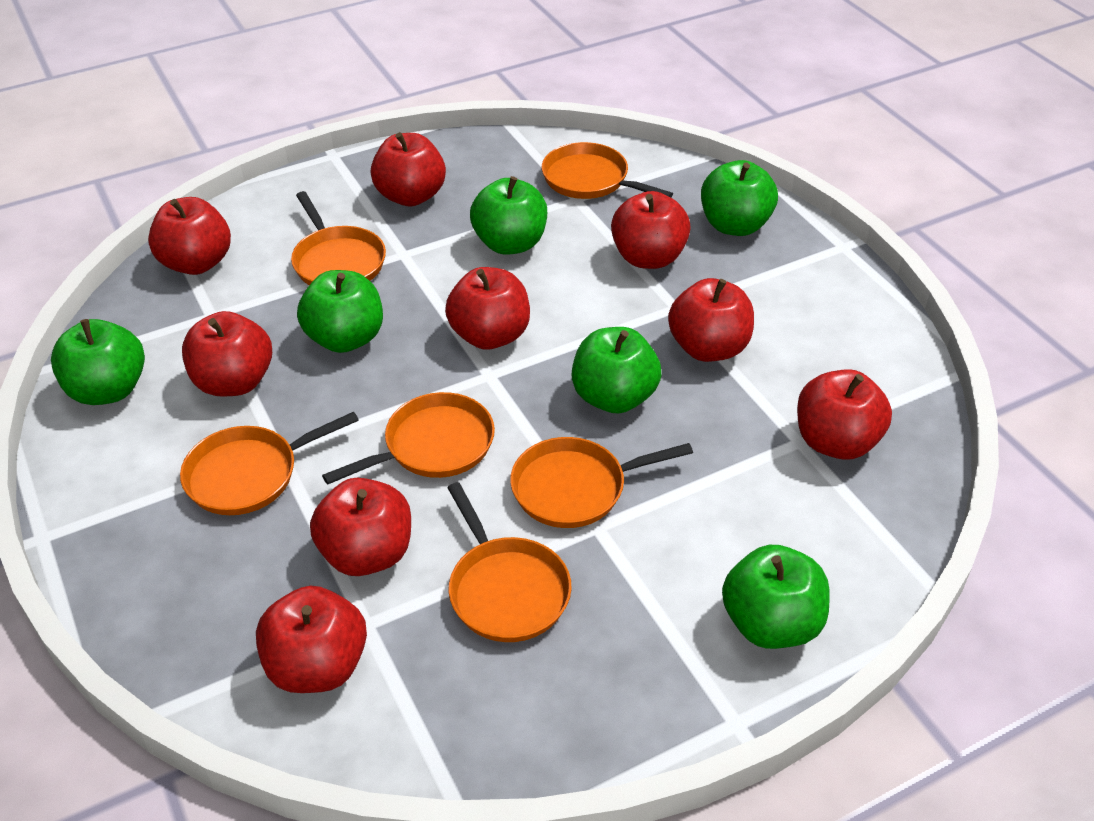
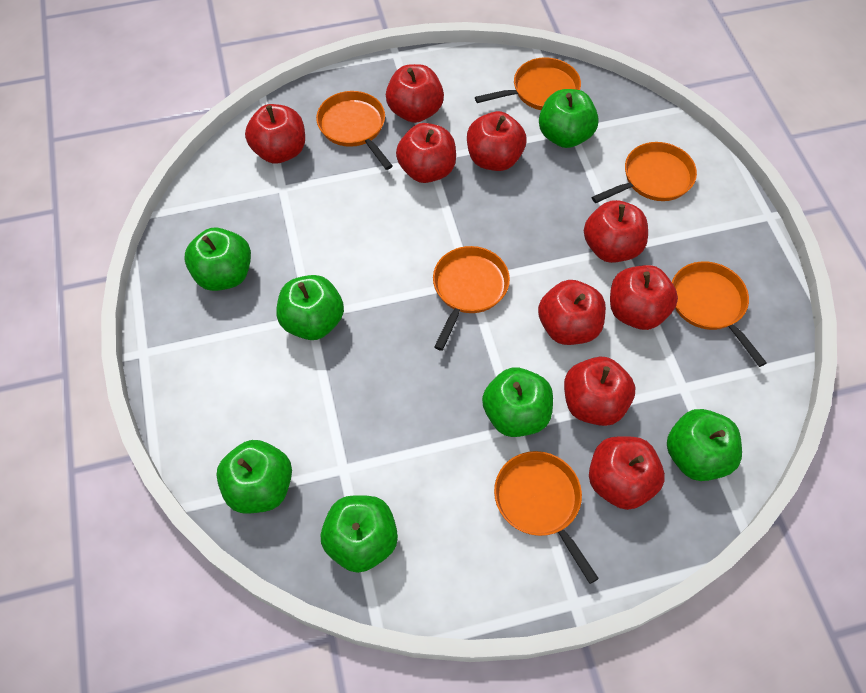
green apple: [51,319,145,405] [297,270,383,353] [470,176,547,255] [572,327,661,413] [701,160,778,236] [722,545,829,649] = 6 -> [185,227,251,291] [216,440,292,514] [277,275,344,340] [321,495,398,573] [482,367,553,437] [539,89,599,148] [667,409,742,481] = 7

